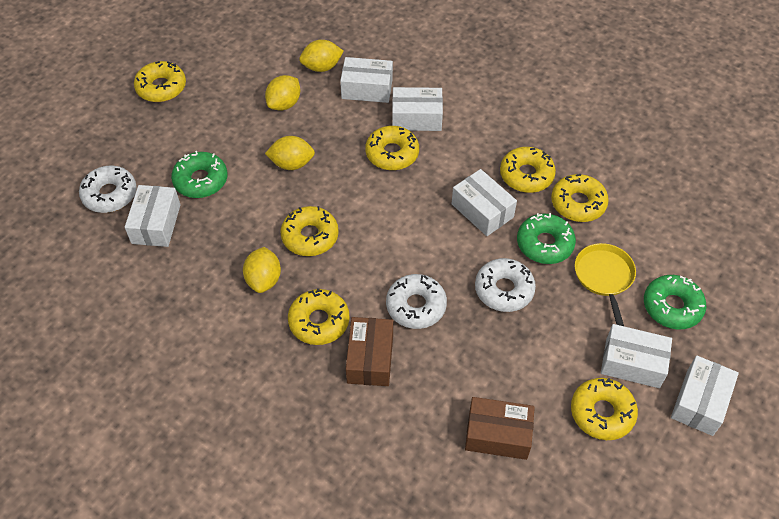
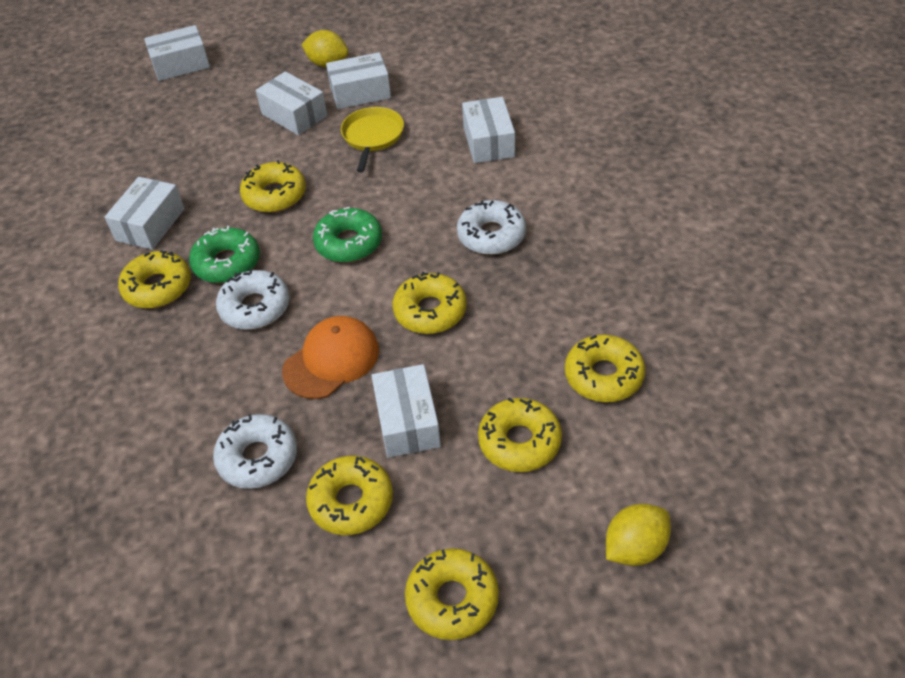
brown box: [346,317,393,386] [465,397,535,460] = 2 -> none = 0
green donut: [171,151,227,198] [517,213,576,264] [644,275,706,330] = 3 -> [189,226,260,283] [313,207,382,262] = 2
orange cap: none = 0 -> [282,316,379,399] = 1
yellow lemon: [243,247,281,293] [265,75,300,111] [265,136,315,170] [299,40,344,72] = 4 -> [301,30,349,68] [606,504,671,566] = 2

